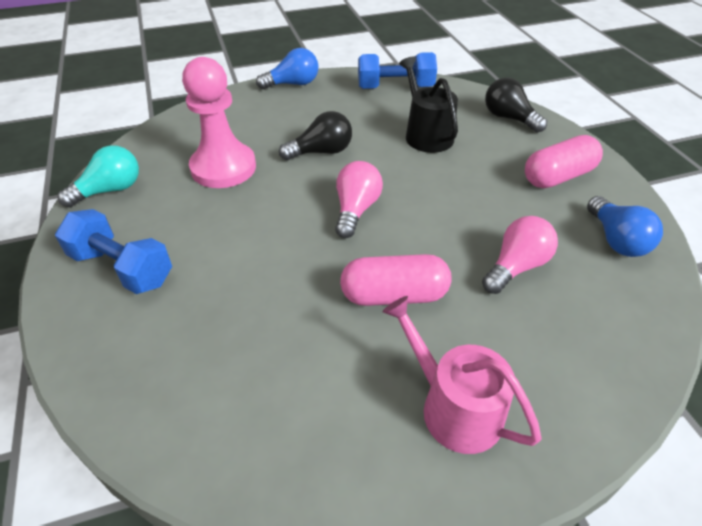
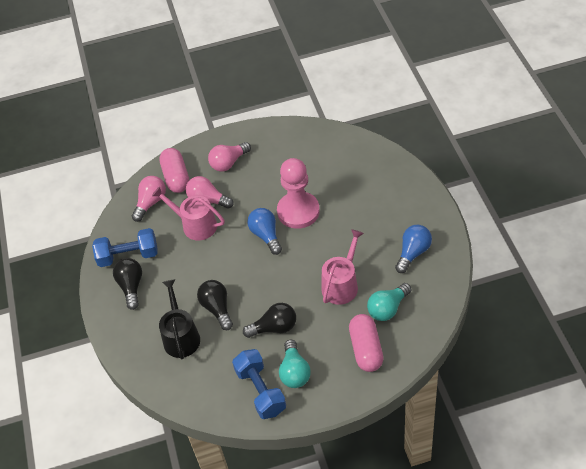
black light bulb: [279,111,352,160] [485,78,547,133] = 2 -> [113,258,142,310] [197,280,233,330] [243,303,296,338] = 3
pink light bulb: [335,161,383,238] [482,216,558,294] = 2 -> [132,176,166,222] [186,176,233,209] [208,142,251,172] = 3
pink watering can: [383,296,542,454] = 1 -> [152,186,225,241] [321,229,364,305] = 2
turquoise light bulb: [58,145,139,207] = 1 -> [279,340,311,388] [367,283,412,321] = 2

